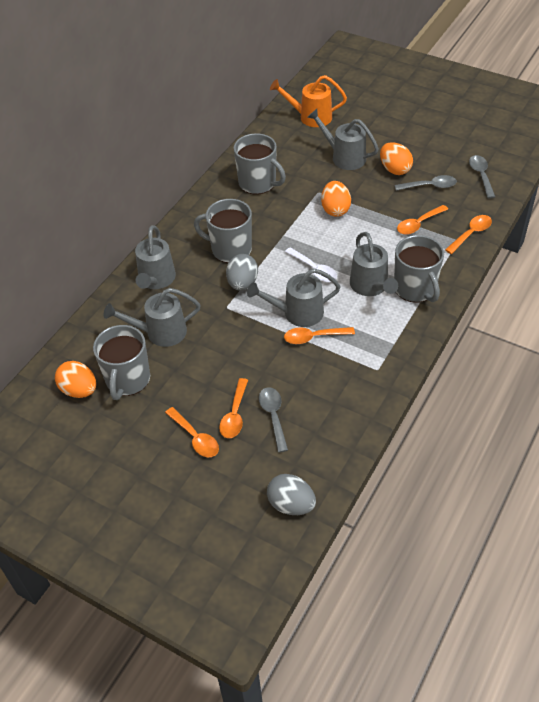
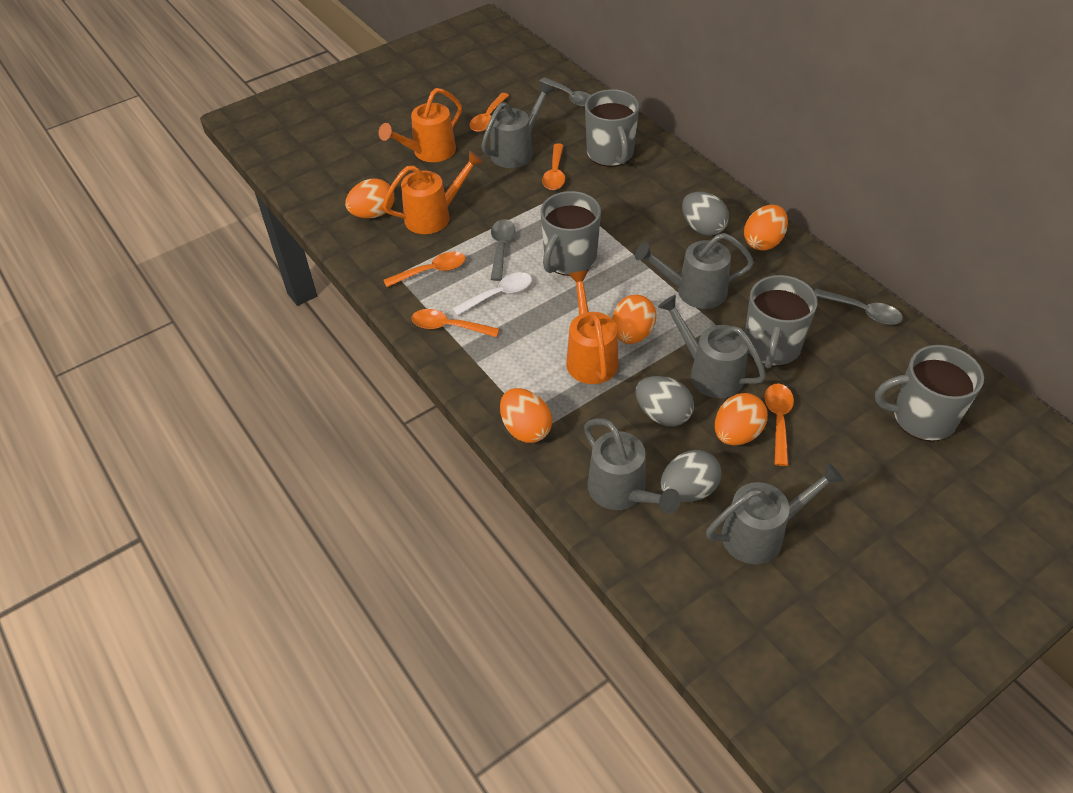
grey egg: [226,254,258,291] [267,474,316,515] = 2 -> [636,376,694,427] [661,450,721,502] [682,192,729,236] = 3
orange egg: [55,361,96,398] [321,181,351,217] [380,142,413,175] = 3 -> [345,178,394,219] [500,388,552,443] [612,295,656,344] [715,393,768,446] [744,205,788,251] = 5
orange watering can: [270,75,347,127] = 1 -> [379,88,462,162] [382,150,483,234] [566,271,619,384] = 3

